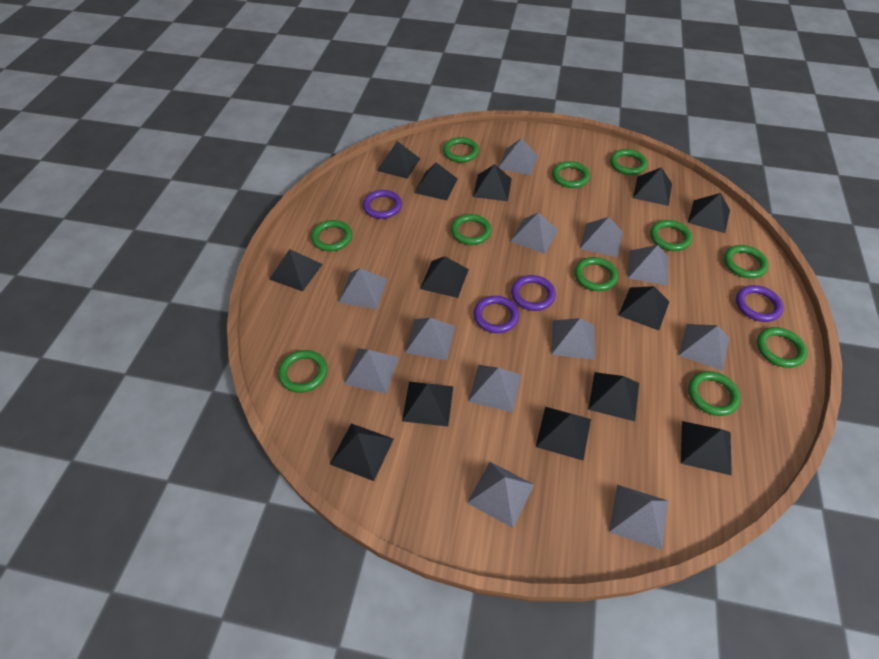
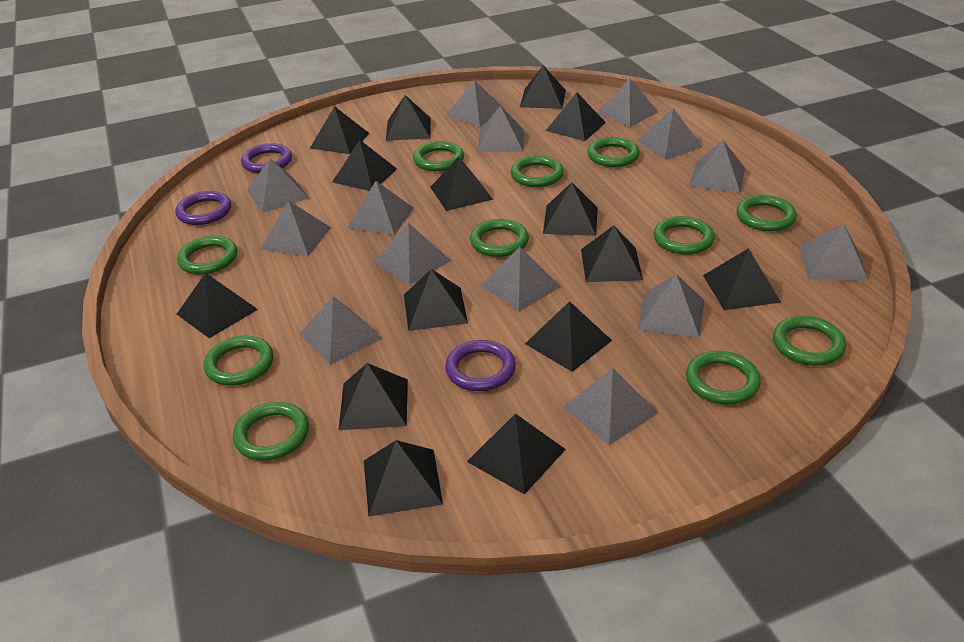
black pyramid: [269,249,323,291] [330,423,394,481] [377,141,420,179] [402,382,453,427] [414,162,458,201] [420,256,469,298] [473,164,512,201] [536,407,591,460] [588,372,639,421] [618,286,669,331] [633,167,672,206] [681,421,732,476] [688,193,730,233] = 13 -> [177,273,258,338] [310,106,370,154] [332,140,397,191] [339,363,408,430] [364,440,443,517] [386,95,431,141] [404,269,468,331] [430,157,493,211] [467,414,566,494] [520,65,566,109] [525,301,612,372] [543,182,598,236] [546,92,606,141] [581,225,643,282] [703,248,781,310] = 15
grey pyramid: [338,268,387,309] [344,348,399,394] [405,318,455,360] [467,462,534,528] [468,365,521,412] [499,138,538,175] [510,212,558,254] [551,318,595,360] [580,217,623,257] [609,485,668,550] [628,245,668,285] [679,324,729,371] = 12 -> [247,159,309,213] [261,201,331,256] [299,296,382,365] [347,181,414,235] [375,223,451,285] [446,79,505,127] [477,106,524,152] [480,247,561,311] [562,368,658,445] [597,78,658,127] [637,108,702,159] [637,274,704,338] [689,140,745,193] [800,223,868,281] = 14
purple ring: [363,190,402,219] [474,296,519,333] [511,275,556,311] [736,285,784,322] = 4 -> [175,191,231,225] [241,143,292,173] [445,340,516,391] = 3

